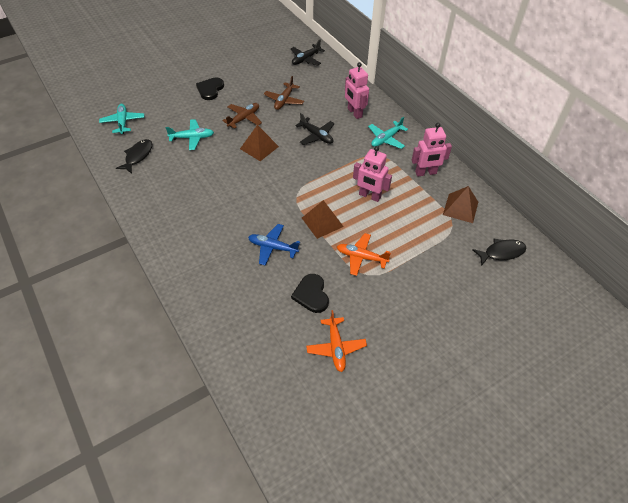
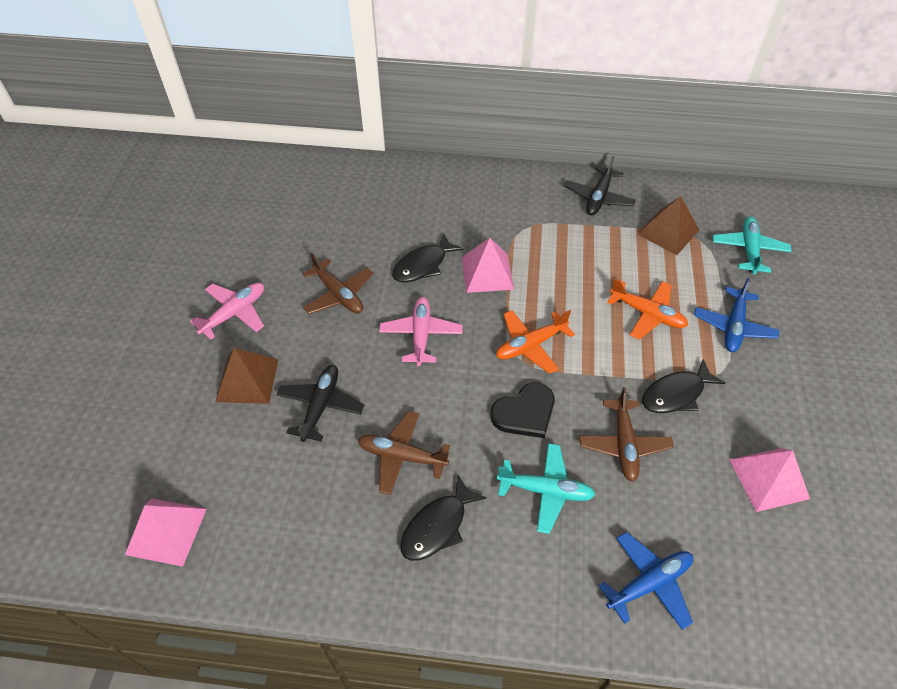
black fish: [116,139,152,174] [472,239,527,266] = 2 -> [392,233,464,283] [400,475,487,561] [642,359,726,413] = 3
black heart: [196,77,224,100] [291,274,329,313] = 2 -> [491,382,555,438] = 1
blue plane: [248,224,300,265] = 1 -> [599,532,693,630] [694,278,780,352] = 2
brown plane: [222,103,262,129] [264,76,304,110] = 2 -> [303,253,373,314] [358,411,450,495] [579,387,674,482] = 3
brown pyramid: [240,125,279,161] [302,200,344,239] [443,186,478,223] = 3 -> [216,348,278,404] [637,196,699,255] = 2
pink plane: none = 0 -> [190,283,264,340] [379,297,463,366] = 2
pink pyramid: none = 0 -> [125,498,207,567] [462,238,514,293] [730,448,810,512] = 3
pink robot: [345,62,369,119] [353,146,392,202] [412,123,452,177] = 3 -> none = 0
turquoise plane: [99,104,144,134] [165,119,214,150] [368,117,408,149] = 3 -> [497,443,595,534] [713,217,792,274] = 2

